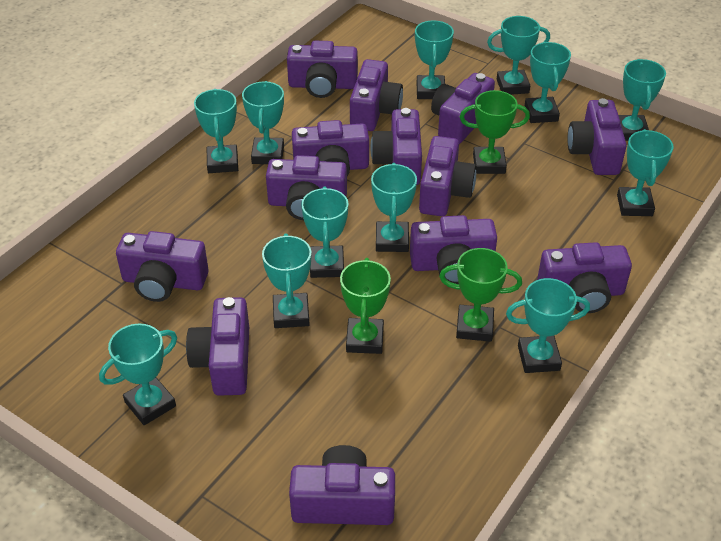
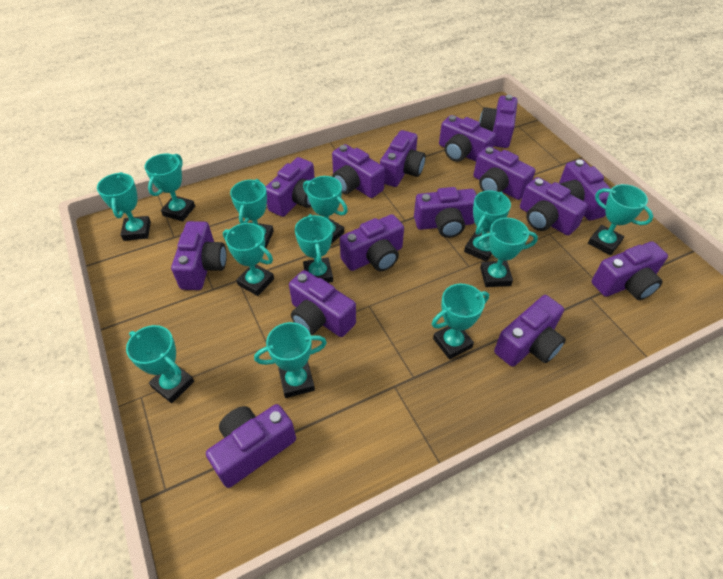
green trophy: [340,258,391,354] [439,248,522,342] [460,90,530,174] = 3 -> none = 0
purple camera: [116,231,209,302] [186,297,249,396] [266,155,347,220] [287,41,358,98] [289,445,395,525] [292,120,369,176] [350,59,403,131] [370,108,422,185] [410,215,497,284] [419,136,476,216] [431,73,495,144] [537,242,632,313] [567,98,627,175] = 13 -> [171,221,227,290] [206,404,296,488] [266,157,315,217] [289,270,356,337] [332,144,385,198] [340,214,404,271] [380,130,426,187] [414,187,476,238] [439,115,496,162] [473,146,535,200] [479,95,518,148] [494,295,566,367] [520,177,588,236] [559,159,611,221] [592,241,668,300] = 15

